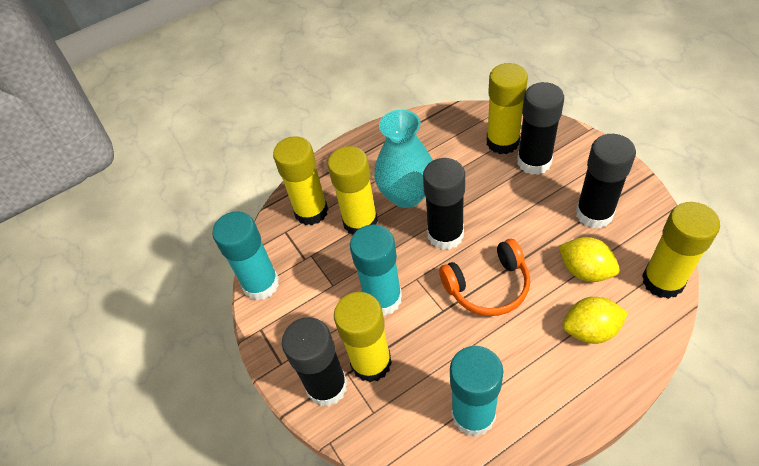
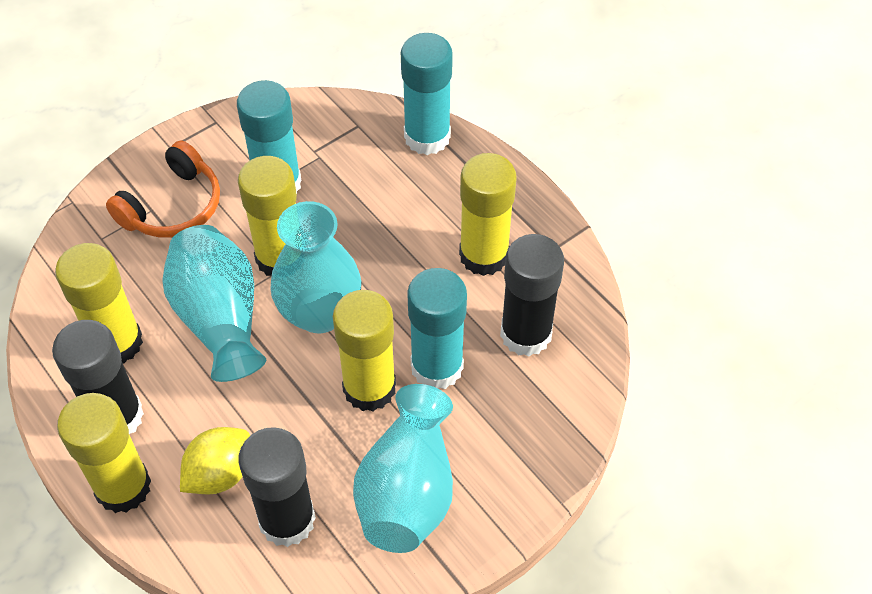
black glue stick: [282,317,348,406] [423,158,465,250] [517,82,564,175] [576,134,636,229] = 4 -> [52,320,144,435] [238,427,316,547] [500,234,564,356] = 3
turquoise vase: [374,110,433,208] = 1 -> [162,225,266,382] [270,201,362,333] [353,384,453,553] = 3
yellow lemon: [559,237,619,282] [563,297,628,344] = 2 -> [180,427,250,494] = 1

